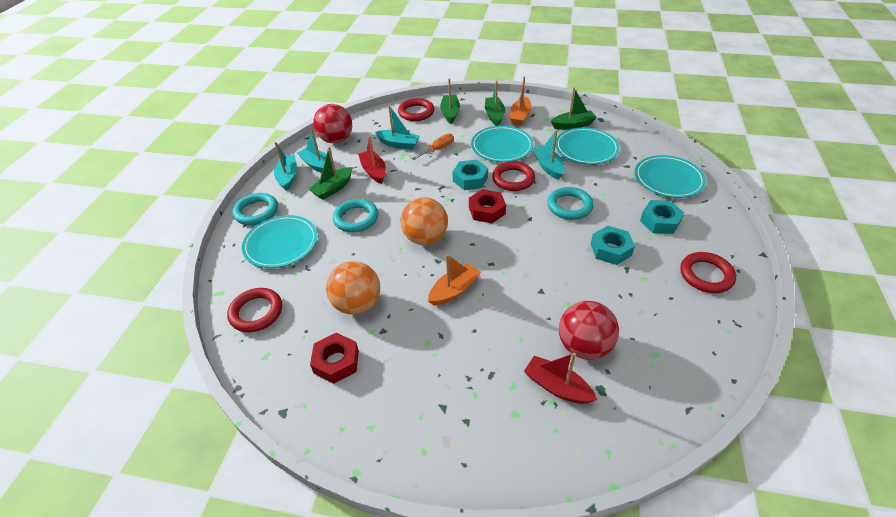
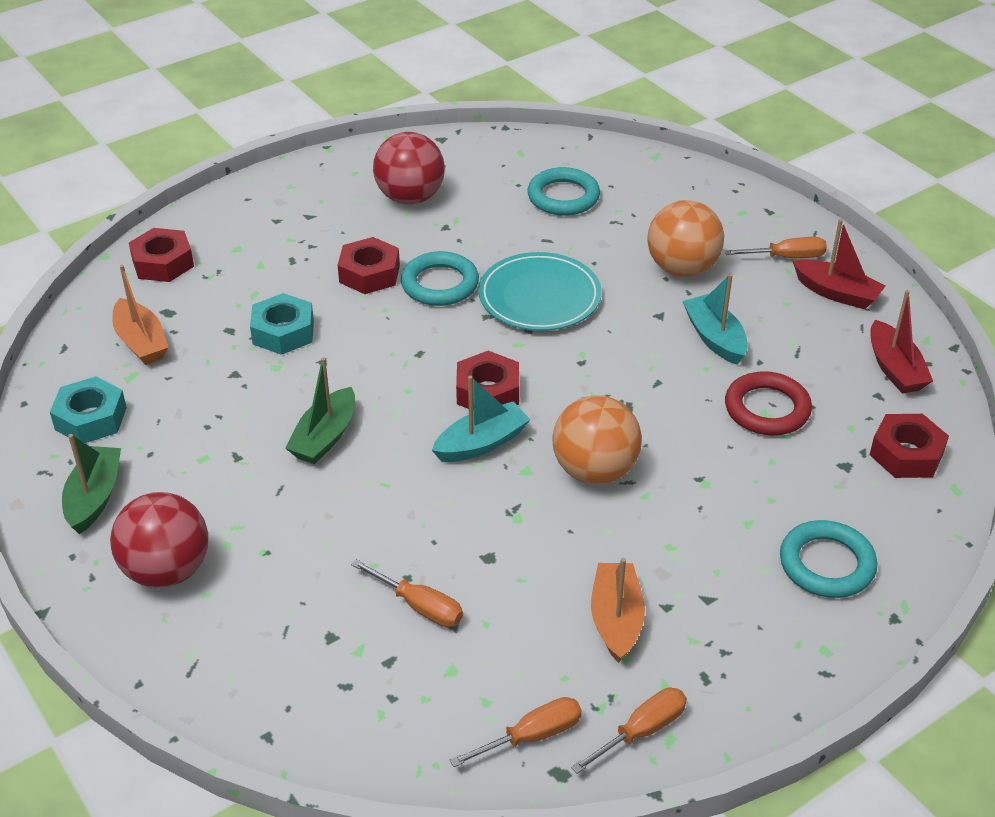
green boat: [309,147,352,200] [440,78,460,124] [485,81,505,126] [551,88,597,130] = 4 -> [62,434,121,534] [285,357,355,464] = 2
orange screwdriver: [411,134,454,160] = 1 -> [351,559,463,627] [450,697,582,767] [571,688,687,774] [725,237,827,258] = 4
red nut: [310,333,359,384] [469,189,506,223] = 2 -> [129,228,194,282] [338,237,400,294] [456,351,519,411] [869,414,949,478] = 4
red ring: [227,288,282,332] [398,98,434,121] [492,161,535,191] [680,252,736,293] = 4 -> [725,371,812,435] = 1
turquoise boat: [274,142,297,191] [297,129,333,173] [375,105,420,150] [533,130,565,180] = 4 -> [432,376,531,462] [682,274,748,365] = 2
turquoise nut: [453,160,488,190] [591,226,635,265] [640,200,684,234] = 3 -> [50,376,127,443] [250,293,314,355] = 2
turquoise plate: [242,215,318,268] [471,126,534,162] [555,127,620,165] [635,155,706,198] = 4 -> [478,252,602,331] = 1

